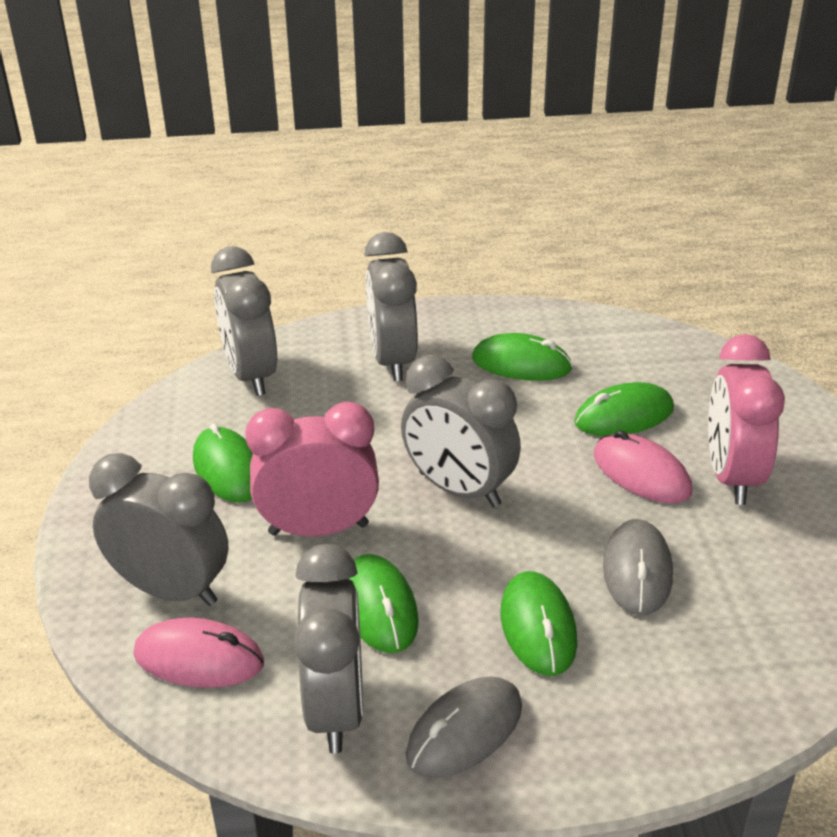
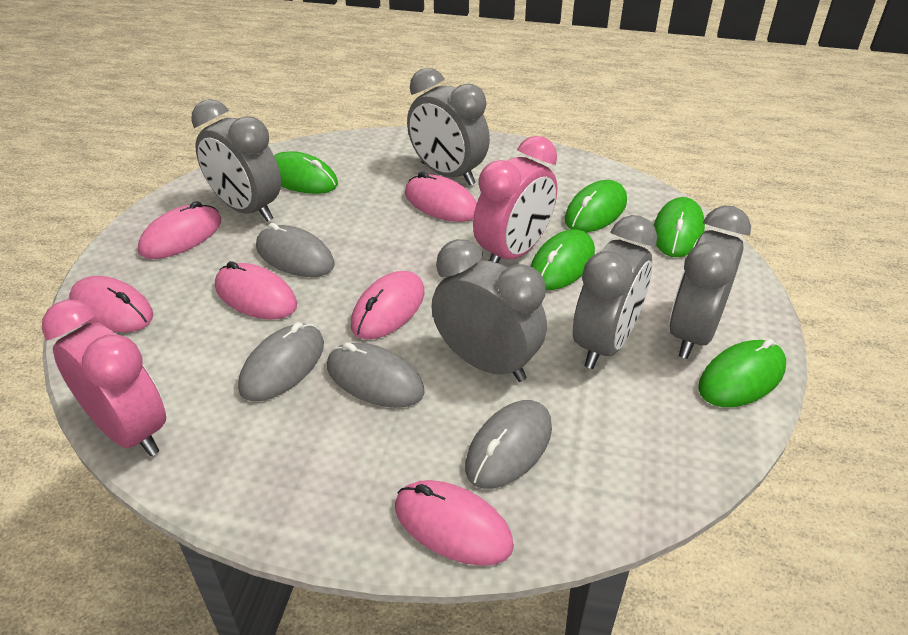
grey mouse: [406,676,522,778] [603,519,673,616] = 2 -> [238,322,324,401] [256,223,335,277] [327,342,425,408] [465,400,552,489] = 4
pink mouse: [133,618,264,688] [594,430,692,504] = 2 -> [69,276,153,333] [138,201,221,259] [215,261,297,319] [351,271,425,339] [395,480,514,566] [405,172,477,222] = 6

